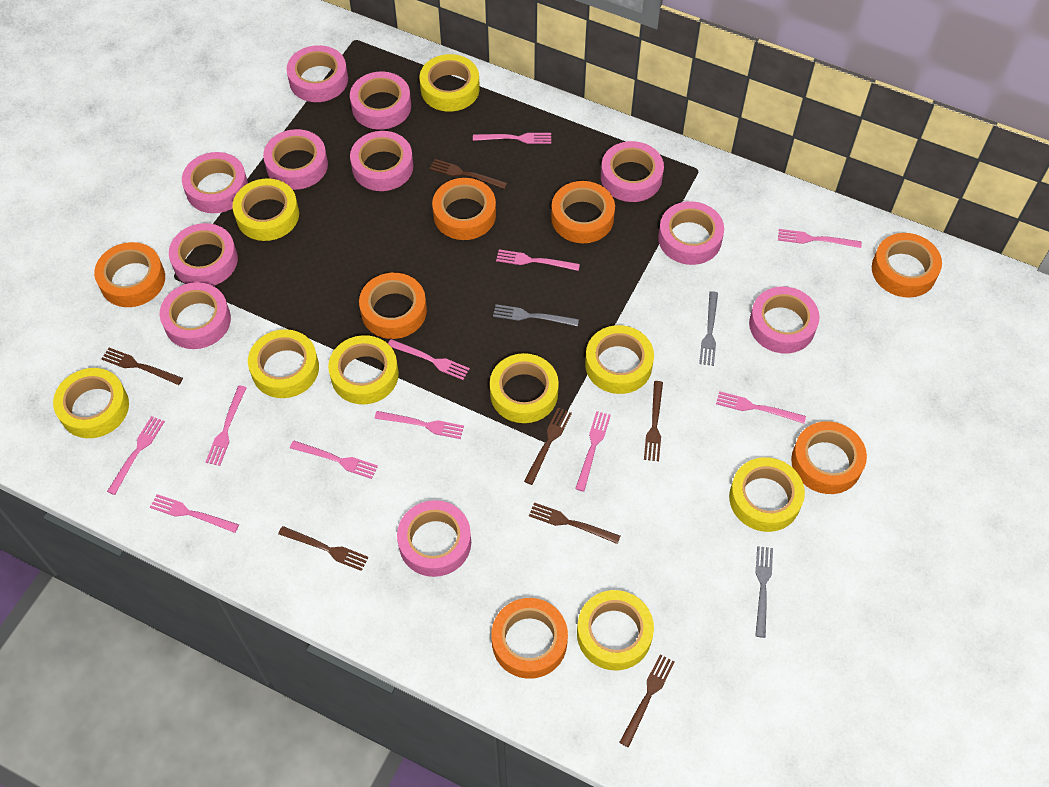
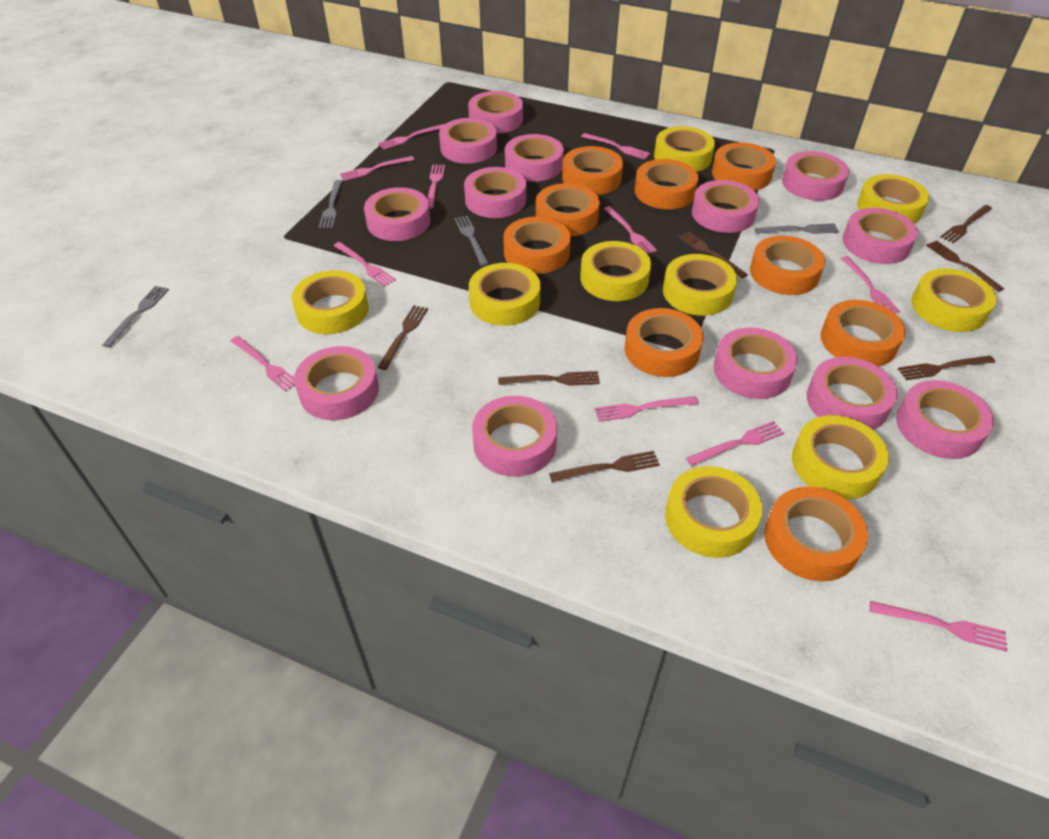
grey fork: [493,304,579,326] [699,291,718,366] [755,546,773,638] = 3 -> [102,286,169,348] [319,180,342,228] [454,216,489,266] [755,223,839,234] = 4
orange tape: [94,242,165,307] [359,273,427,339] [432,178,496,240] [491,598,568,679] [551,181,615,243] [791,421,867,494] [872,233,942,298] = 7 -> [503,217,571,274] [536,183,600,236] [562,146,623,195] [625,308,704,377] [635,159,699,209] [712,142,776,190] [750,236,825,295] [764,487,868,581] [821,300,906,367] = 9
pink tape: [160,282,231,349] [169,223,238,286] [182,152,248,213] [263,129,328,190] [286,45,348,102] [350,71,411,130] [350,131,413,191] [397,500,471,577] [601,141,664,202] [658,201,724,265] [749,287,820,353] = 11 -> [294,346,379,420] [364,187,430,241] [439,118,497,164] [464,167,526,218] [468,91,523,134] [472,396,557,477] [505,134,564,182] [692,180,759,233] [714,327,798,399] [782,151,849,201] [807,357,898,430] [843,208,918,264] [896,380,994,459] = 13

